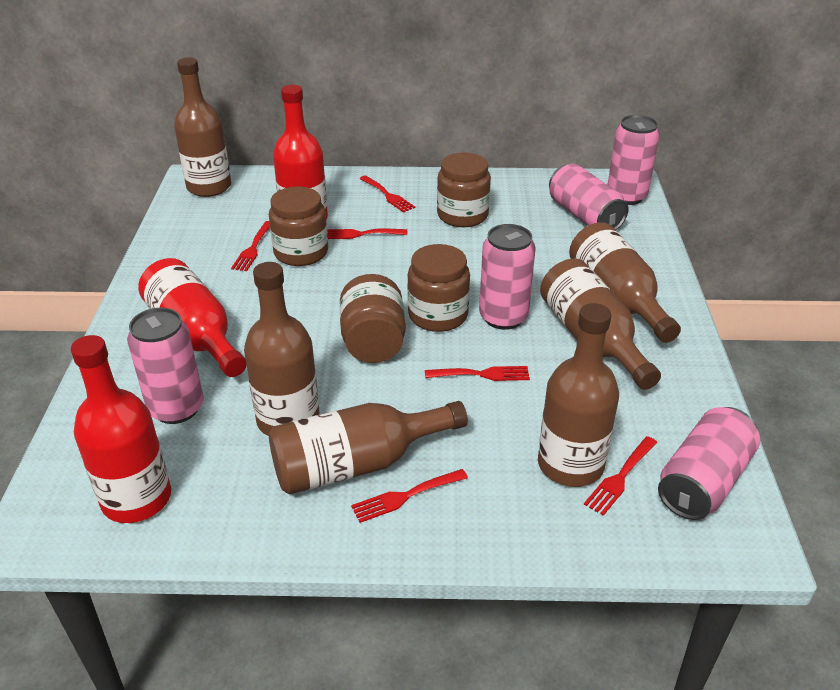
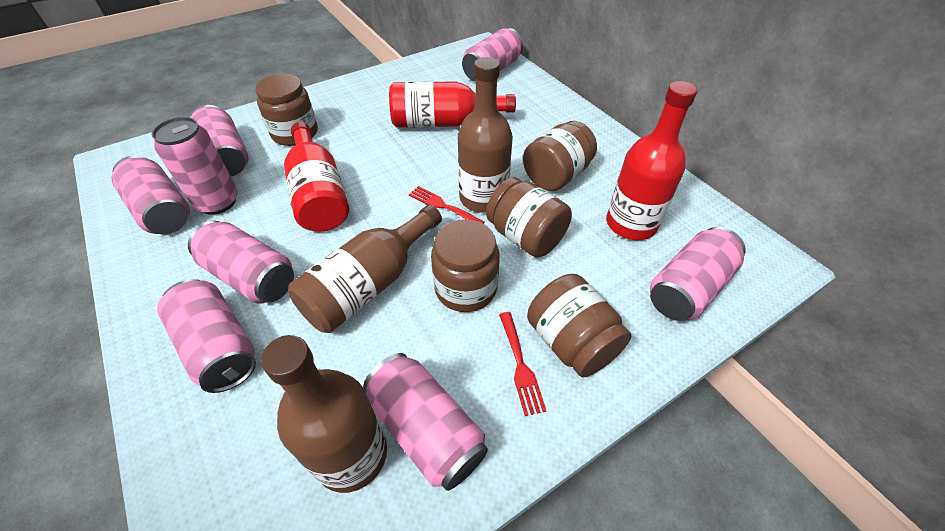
brown bottle: [174,57,231,197] [244,262,319,436] [269,401,468,495] [538,303,619,487] [540,259,661,390] [569,222,681,343] = 6 -> [261,335,387,493] [288,205,442,333] [458,57,513,213] = 3
brown jar: [269,186,328,266] [340,274,406,363] [407,244,470,332] [437,152,491,227] = 4 -> [255,74,318,146] [431,219,500,312] [486,177,572,258] [523,121,597,191] [527,274,631,377] = 5
pink can: [127,308,204,424] [479,224,536,330] [549,163,629,230] [607,115,660,205] [658,407,760,520] = 5 -> [111,156,190,234] [151,117,238,215] [157,279,256,393] [188,221,294,303] [190,105,249,177] [363,353,488,491] [462,28,523,81] [650,227,746,321] = 8
red fork: [231,221,270,271] [327,228,407,239] [351,469,468,523] [359,175,415,213] [425,366,530,381] [584,436,658,516] = 6 -> [409,186,485,224] [499,312,546,416] = 2

